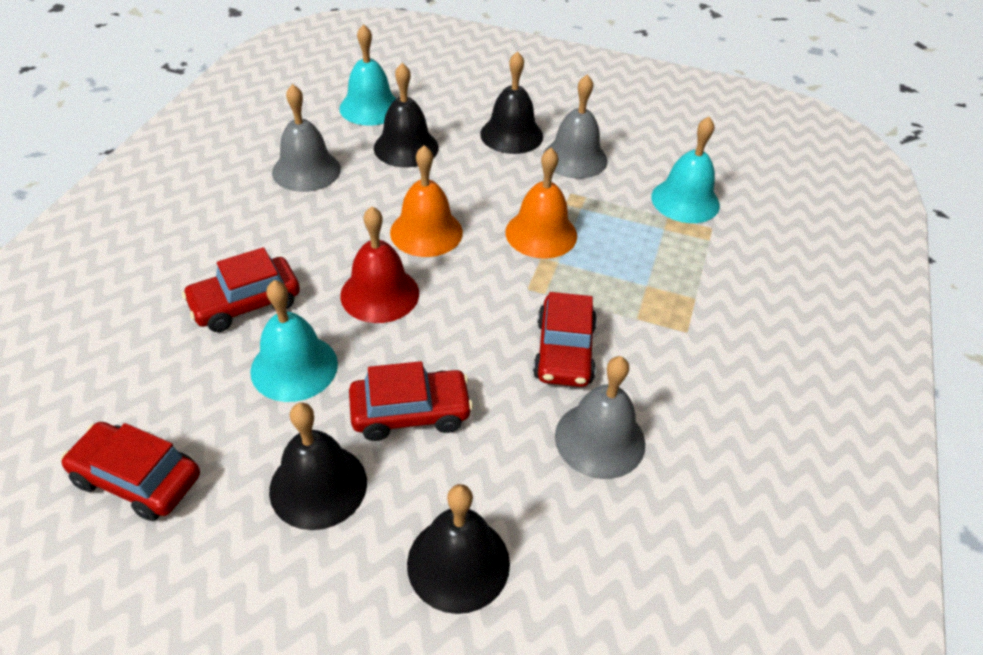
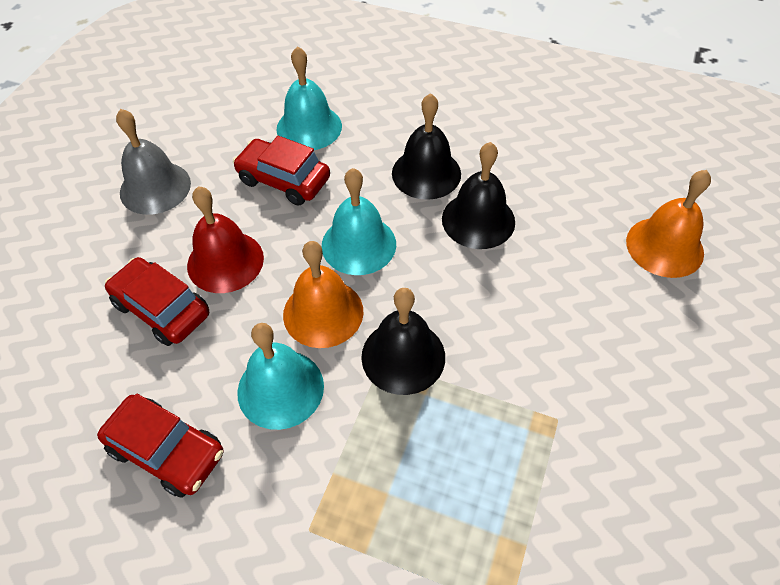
black bell: [269,403,367,530] [374,63,439,167] [407,484,510,614] [480,51,543,154] = 4 -> [361,288,445,395] [392,93,461,200] [442,142,515,249] = 3
grey bell: [272,84,341,192] [544,75,608,179] [555,356,645,479] = 3 -> [116,109,191,215] = 1
red car: [61,422,200,521] [182,247,300,332] [349,361,473,441] [533,292,597,387] = 4 -> [97,394,223,498] [105,257,209,346] [233,136,330,206] = 3

